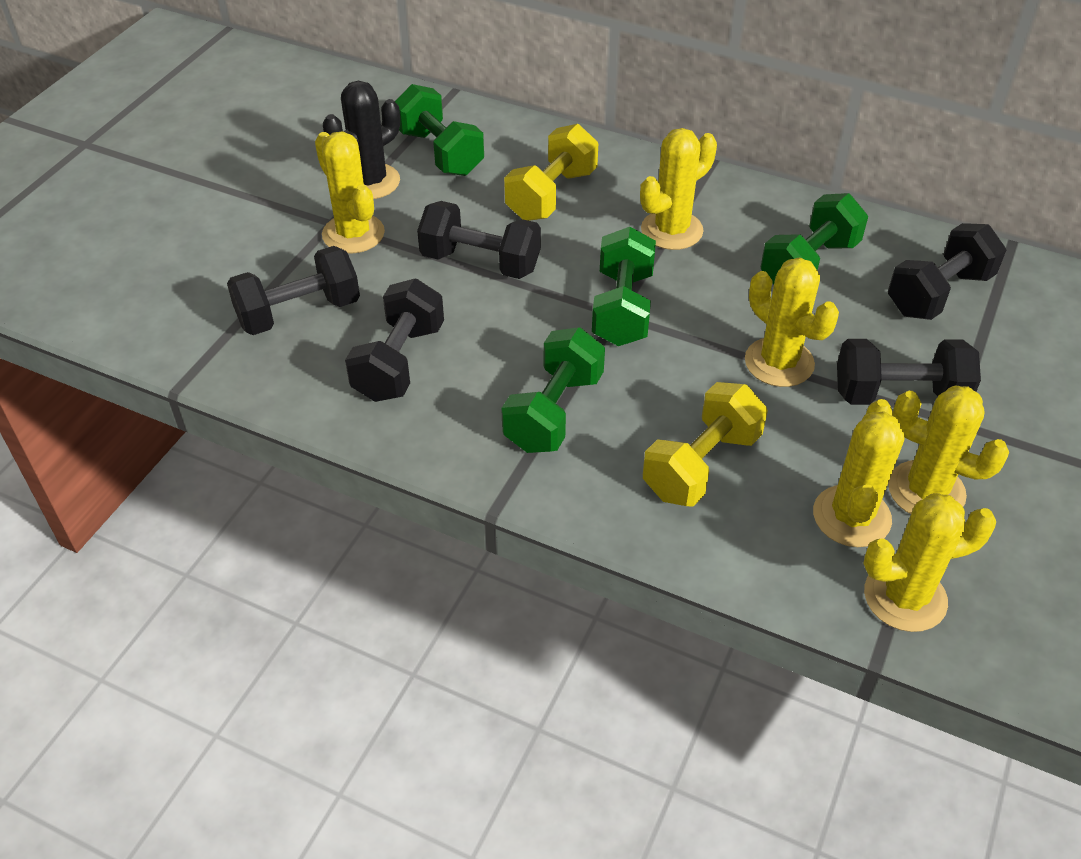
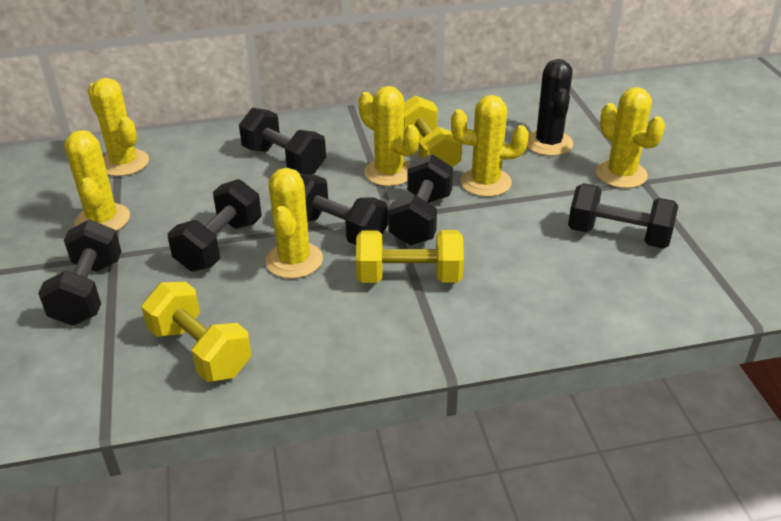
black dumbbell: [227,246,360,335] [345,279,444,402] [417,201,541,279] [837,339,981,405] [888,223,1006,320] = 5 -> [38,220,121,326] [168,179,262,272] [239,108,326,174] [300,174,388,245] [388,154,453,246] [568,183,678,249] = 6
green dumbbell: [395,84,484,176] [501,327,605,453] [592,227,656,346] [761,193,868,284] = 4 -> none = 0
yellow dumbbell: [504,124,598,221] [643,382,768,507] = 2 -> [141,282,251,382] [356,230,464,283] [404,95,462,167] = 3

